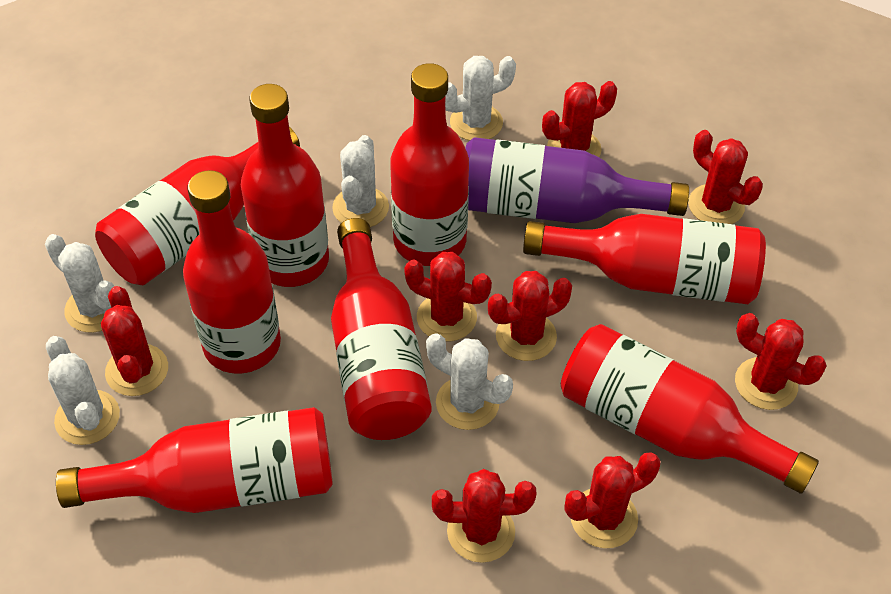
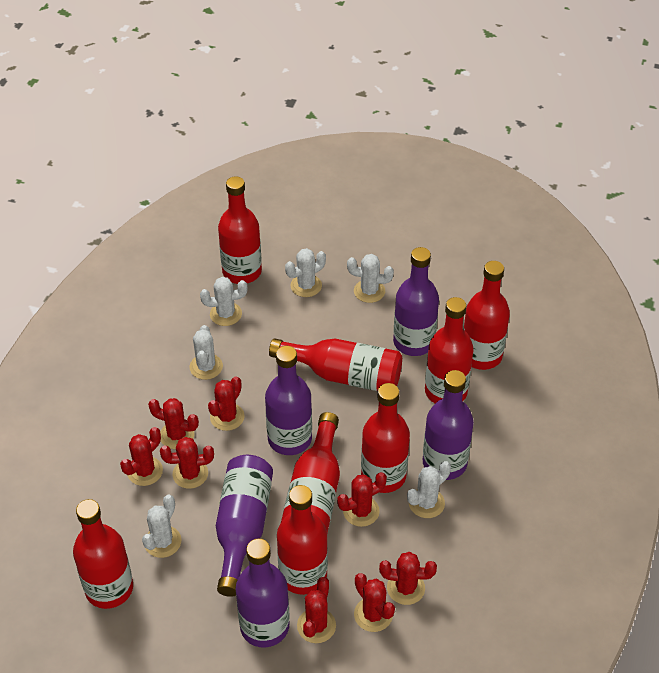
purple bottle: [465,137,689,223] = 1 -> [216,455,273,597] [236,538,290,648] [265,346,312,455] [393,247,439,356] [423,370,474,480] = 5
white cactus: [45,234,114,333] [46,336,120,445] [332,135,389,227] [426,333,513,430] [445,56,516,141] = 5 -> [142,495,181,558] [189,325,223,380] [200,277,248,326] [285,248,326,297] [347,254,394,303] [407,461,451,518] = 6

